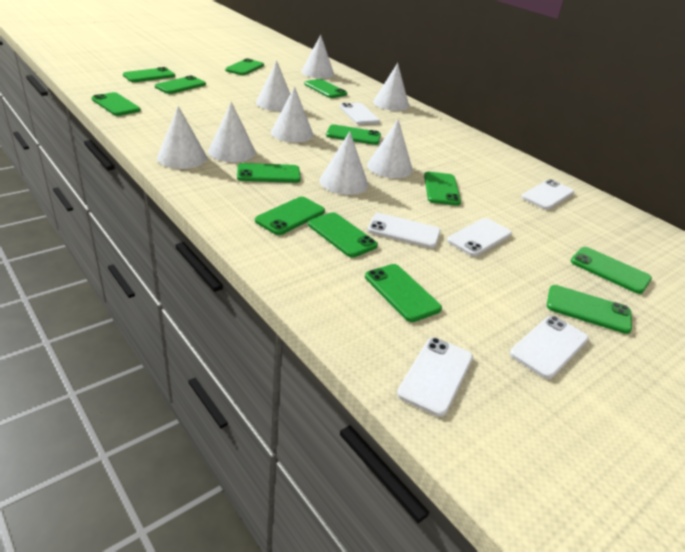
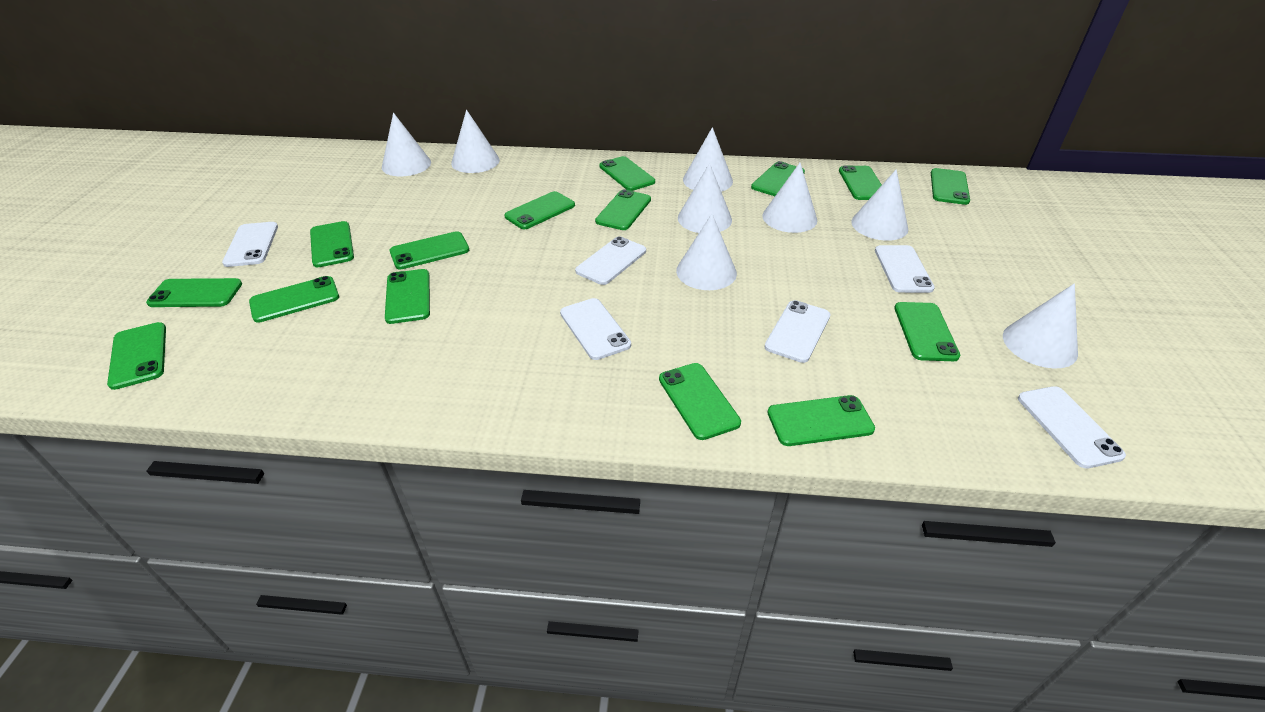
green phone: [92,92,141,116] [123,67,175,82] [155,76,206,94] [225,58,264,75] [237,163,301,183] [255,197,325,235] [304,79,347,98] [308,212,378,258] [326,124,381,145] [365,264,442,322] [424,172,461,206] [547,285,632,334] [571,247,652,294] = 13 -> [107,322,166,390] [146,278,242,307] [249,276,339,323] [310,221,354,267] [385,269,430,324] [390,231,469,270] [504,191,575,229] [595,189,651,230] [599,156,655,191] [659,363,741,440] [751,161,805,196] [767,395,875,446] [839,165,882,200] [894,302,960,361] [931,168,970,205] = 15

